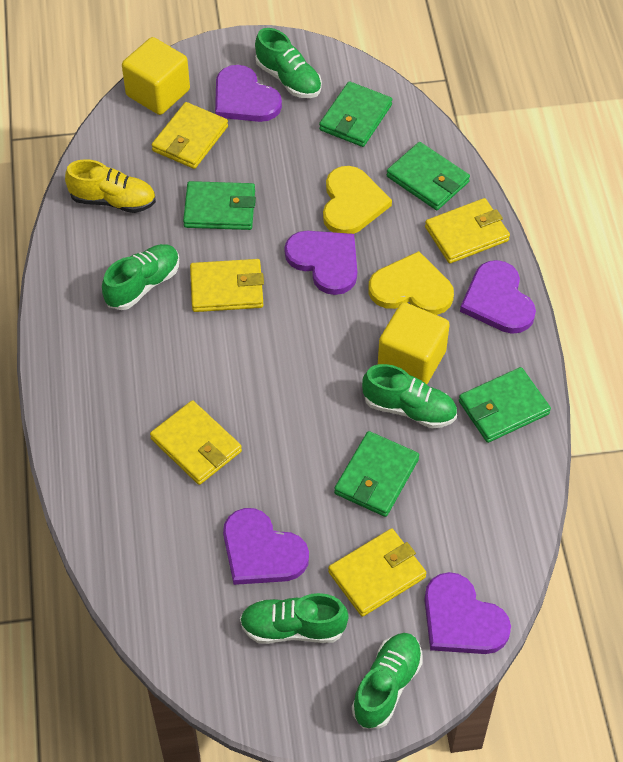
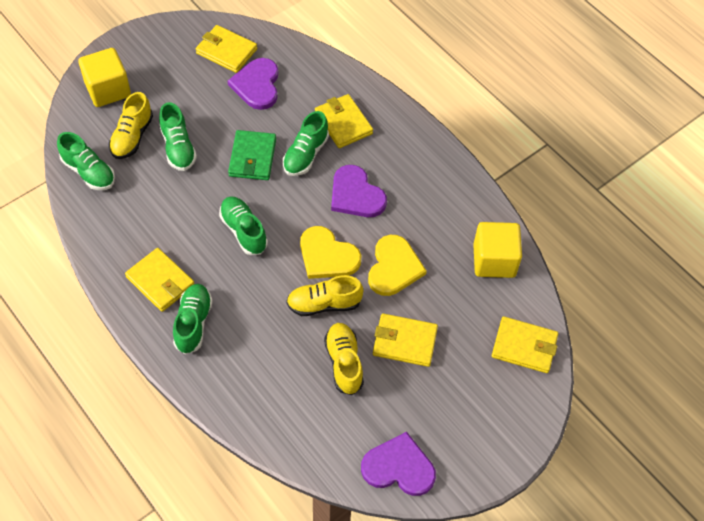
green wallet: [183,181,256,230] [319,81,392,147] [334,431,419,517] [387,142,470,210] [459,367,551,443] = 5 -> [228,130,276,180] = 1
purple heart: [215,65,282,122] [223,508,309,585] [285,231,357,295] [424,572,511,654] [460,260,536,334] = 5 -> [228,58,279,110] [331,165,387,217] [361,432,436,496] = 3
yellow shoe: [65,159,156,213] = 1 -> [109,92,153,159] [286,275,363,316] [324,323,364,395] = 3

